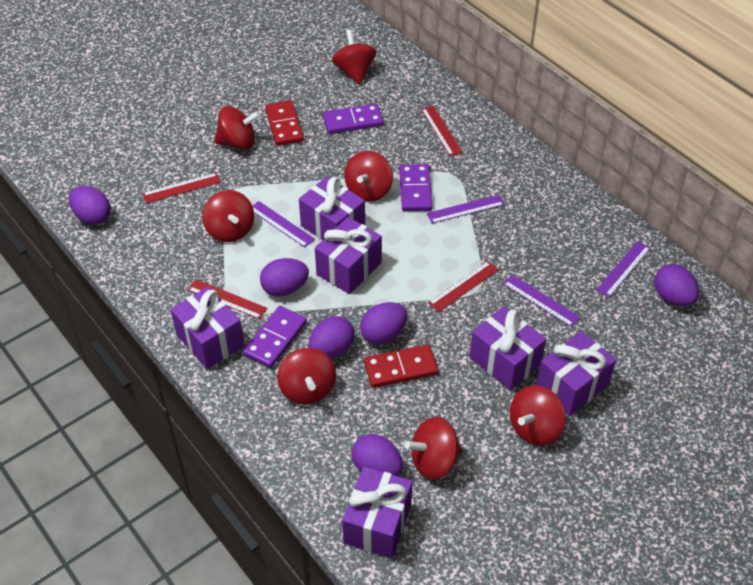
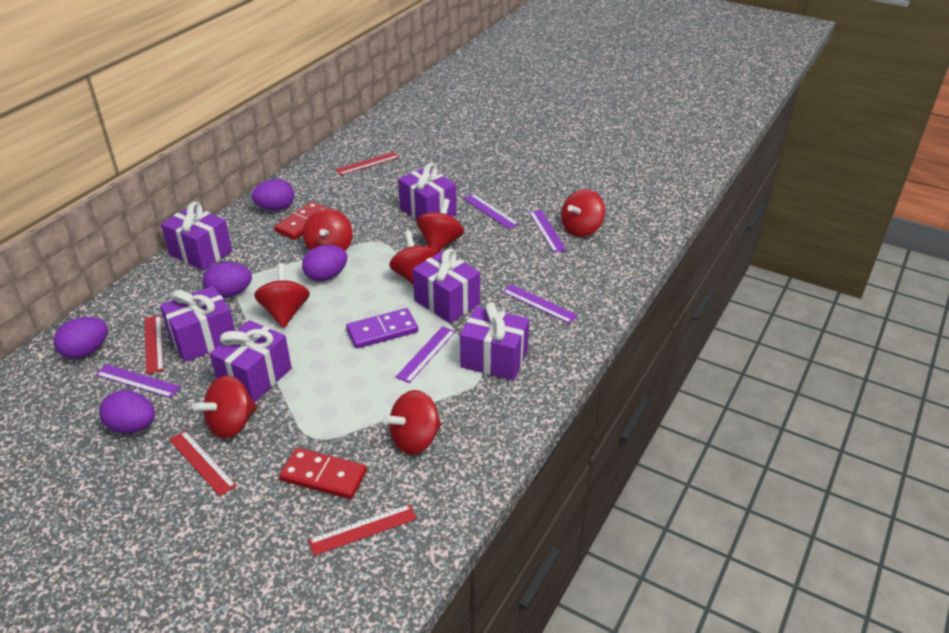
purple domino: [243,306,307,368] [323,104,384,134] [399,164,432,211] = 3 -> [346,308,418,349] = 1
purple egg: [69,186,111,225] [260,258,309,297] [309,316,355,358] [352,434,403,476] [360,302,407,345] [654,264,699,306] = 6 -> [54,317,108,359] [99,390,155,433] [203,262,252,298] [251,179,294,211] [302,245,347,282] = 5
purple ruler: [253,201,315,248] [427,195,504,224] [503,275,580,327] [596,241,651,297] = 4 -> [96,364,181,398] [396,326,456,383] [463,194,519,229] [502,284,578,324] [529,210,567,252] = 5

